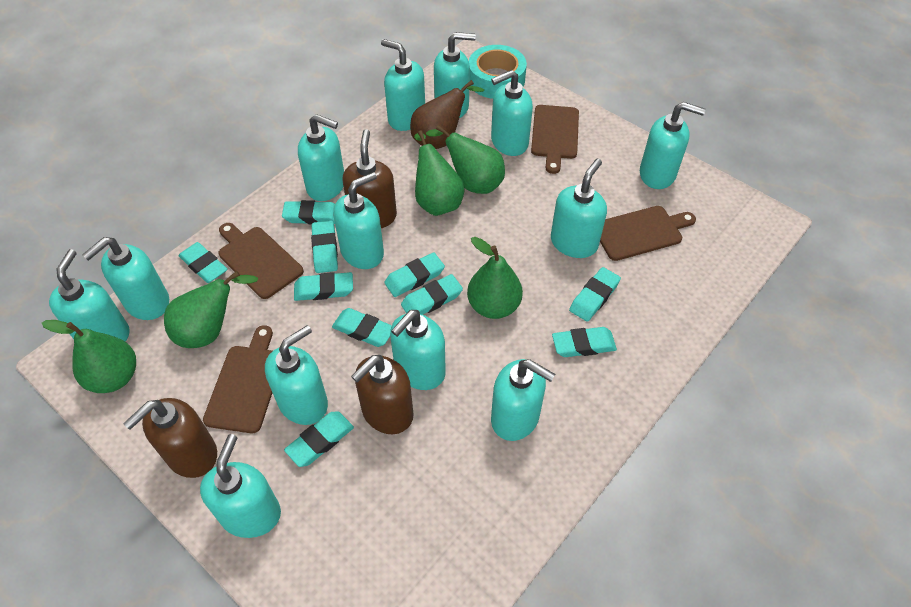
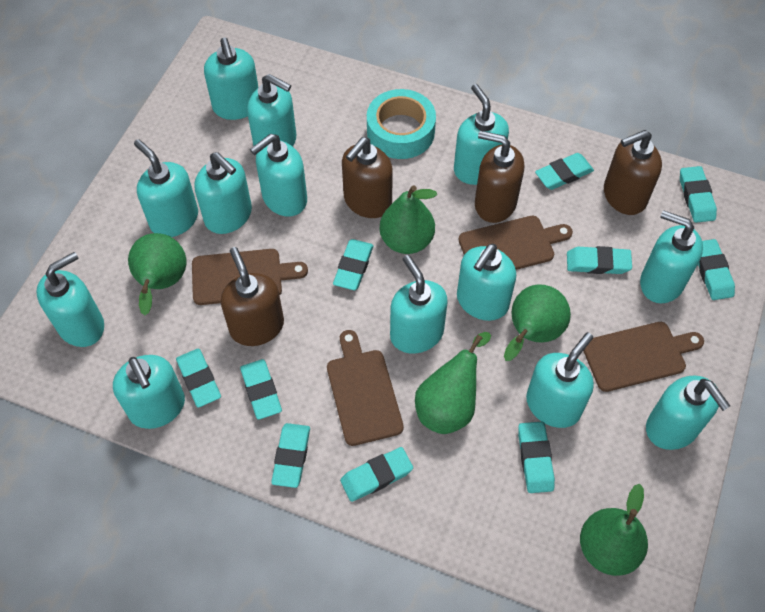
brown pear: [410,80,484,149] = 1 -> none = 0
brown soap dispenser: [123,398,217,478] [343,129,397,228] [351,355,414,434] = 3 -> [221,247,284,346] [342,137,393,218] [475,131,524,223] [604,130,662,215] = 4

